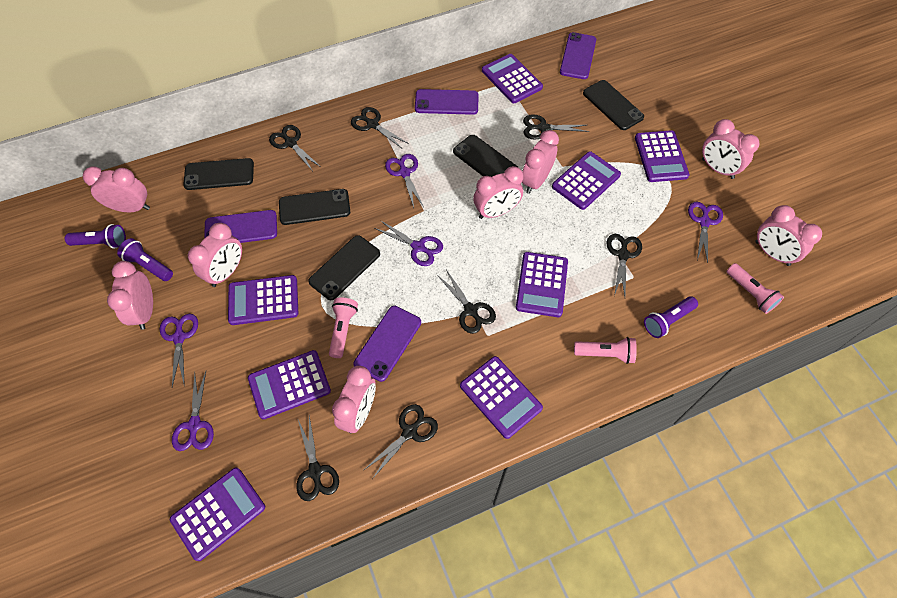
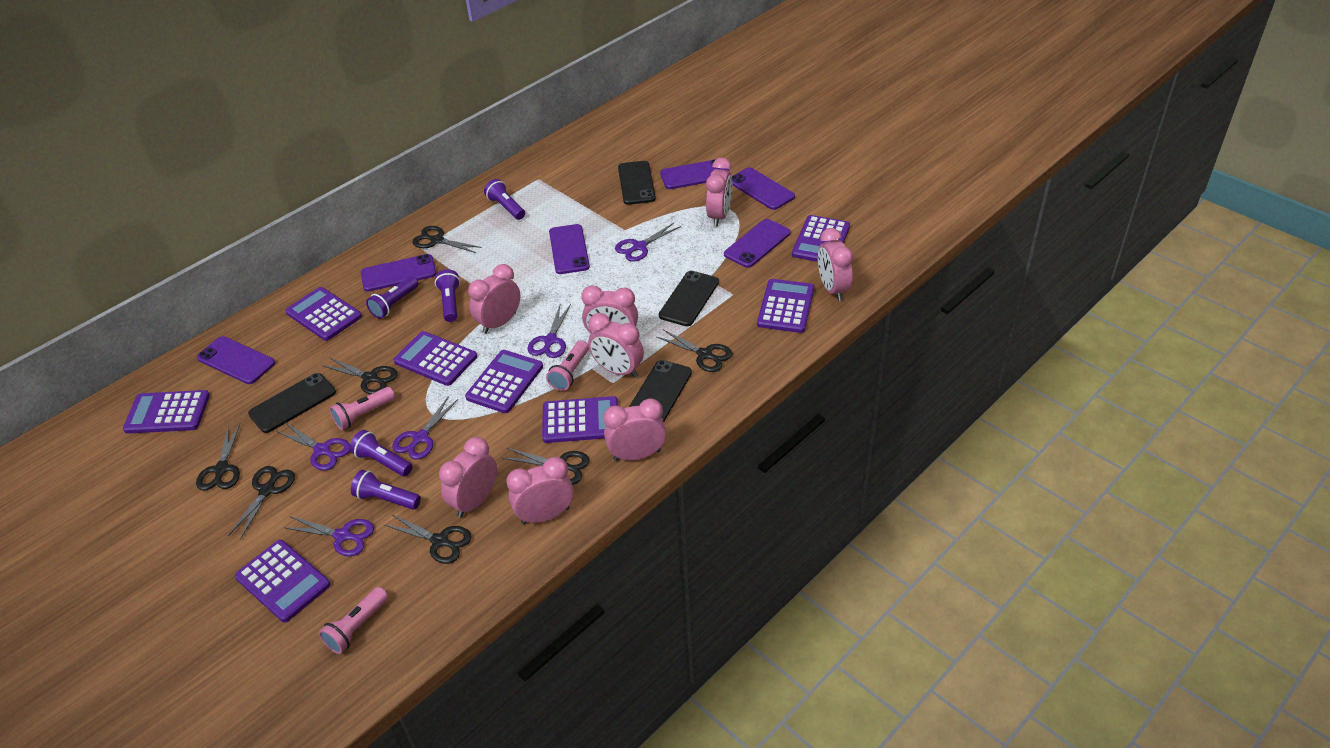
black phone: [183,158,254,190] [279,189,350,225] [308,235,380,300] [453,135,519,177] [583,80,644,130] = 5 -> [248,373,336,433] [618,161,656,205] [629,360,692,422] [659,271,719,326] = 4
purple flashlight: [65,224,126,249] [117,238,173,281] [644,297,698,338] = 3 -> [349,430,412,476] [351,470,421,510] [366,276,418,319] [435,269,460,322] [484,179,525,220] = 5
purple phone: [204,210,277,243] [353,306,421,382] [415,89,479,115] [560,32,596,79] = 4 -> [197,336,275,384] [361,254,436,291] [549,224,590,274] [660,159,730,189] [724,219,791,268] [732,167,795,210] = 6

